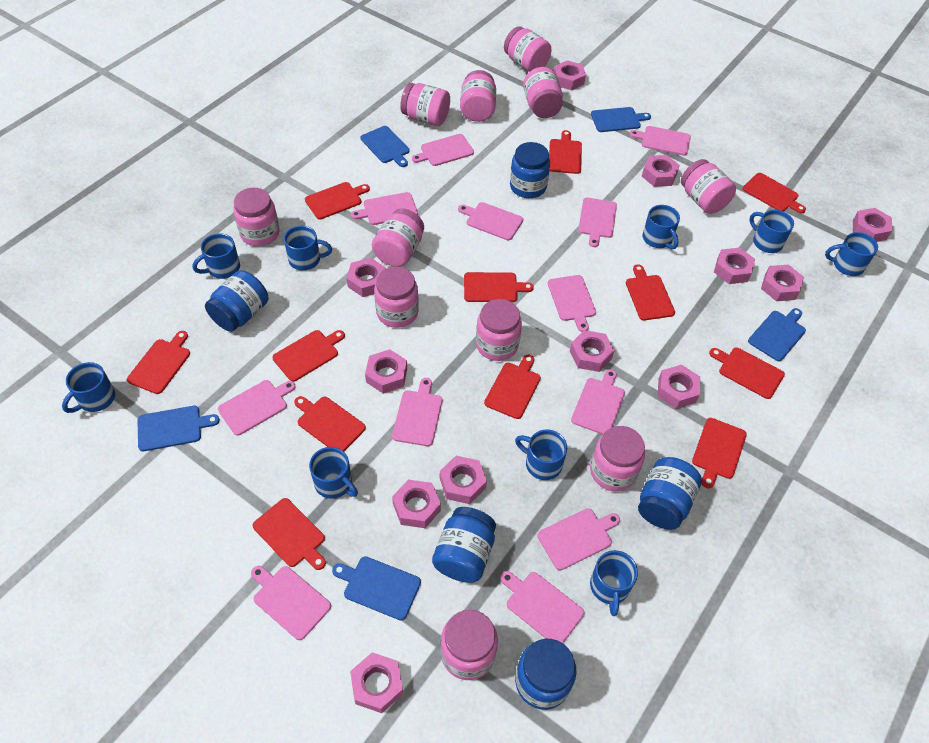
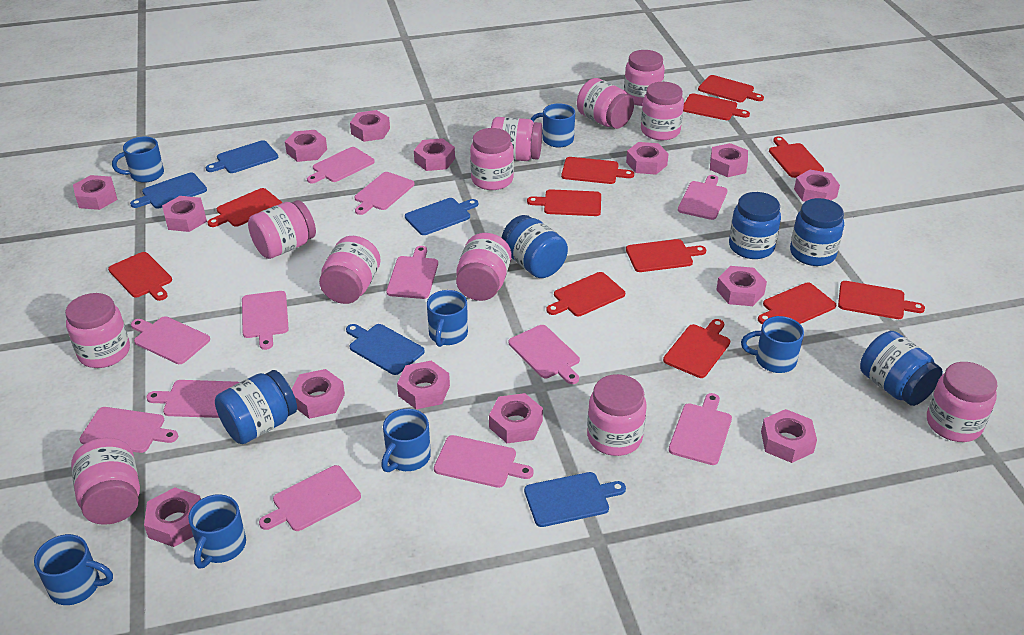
blue mug: [62,362,115,413] [192,233,240,279] [284,226,332,271] [309,447,358,499] [515,430,567,480] [590,550,638,616] [643,205,680,249] [749,210,794,253] [825,232,878,276] = 9 -> [34,534,113,605] [112,137,164,183] [188,494,246,569] [381,409,431,472] [427,290,468,347] [531,103,575,148] [741,316,804,373] = 7
pink jar: [233,188,279,246] [372,208,424,267] [374,267,419,328] [400,83,450,126] [441,610,498,680] [460,70,496,122] [476,299,522,361] [504,26,551,72] [523,67,563,118] [590,426,645,491] [681,159,736,214] = 11 -> [65,293,130,368] [71,438,140,525] [248,200,316,259] [319,236,381,304] [456,233,511,301] [470,128,514,190] [491,117,542,161] [577,78,634,129] [587,374,647,456] [624,50,665,106] [641,82,684,140] [927,362,997,442] = 12
pink nut: [347,258,386,297] [350,652,403,713] [365,349,407,394] [392,479,441,528] [440,456,487,504] [554,60,586,90] [570,330,615,372] [642,155,680,187] [658,365,700,409] [714,247,755,284] [761,265,804,301] [853,208,892,242] = 12 -> [73,175,117,210] [144,487,201,547] [162,196,207,232] [285,130,327,162] [292,369,345,419] [350,110,390,142] [397,361,450,409] [414,138,455,171] [489,393,543,443] [626,142,669,175] [710,143,748,177] [716,266,767,306] [761,409,817,463] [794,169,840,202] = 14

